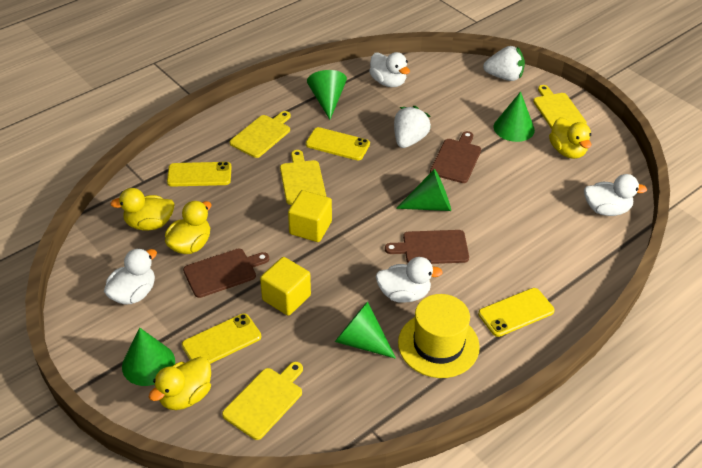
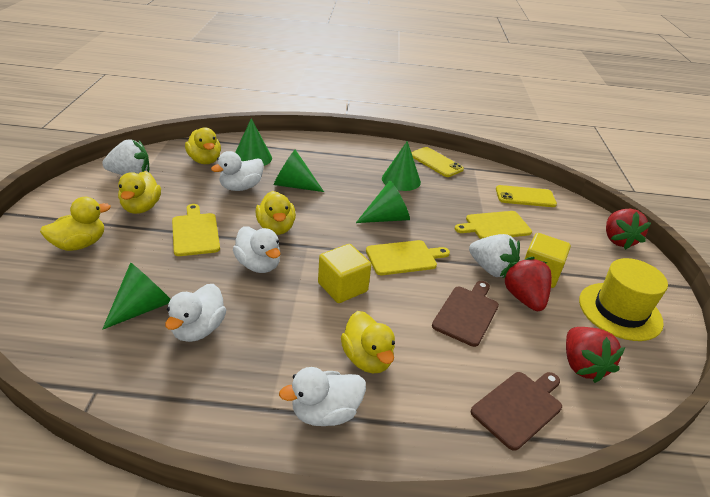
brown cutting board: [183,249,269,298] [385,230,469,264] [430,131,481,183] = 3 -> [432,281,499,347] [471,372,562,451] = 2
red strawberry: none = 0 -> [503,257,552,311] [566,327,625,383] [606,209,651,250] = 3
yellow cutting board: [222,362,303,440] [230,111,291,158] [280,150,326,205] [533,85,587,129] = 4 -> [172,204,220,256] [366,240,450,275] [455,211,532,239] = 3
yellow duck: [110,188,175,230] [149,357,211,410] [165,201,211,254] [549,117,591,159] = 4 -> [40,197,111,251] [118,171,161,214] [185,127,221,164] [256,191,296,235] [341,311,395,373] = 5
yellow phone: [167,162,232,187] [182,313,261,364] [306,127,370,160] [478,288,555,337] = 4 -> [411,147,464,177] [496,185,557,207] = 2

